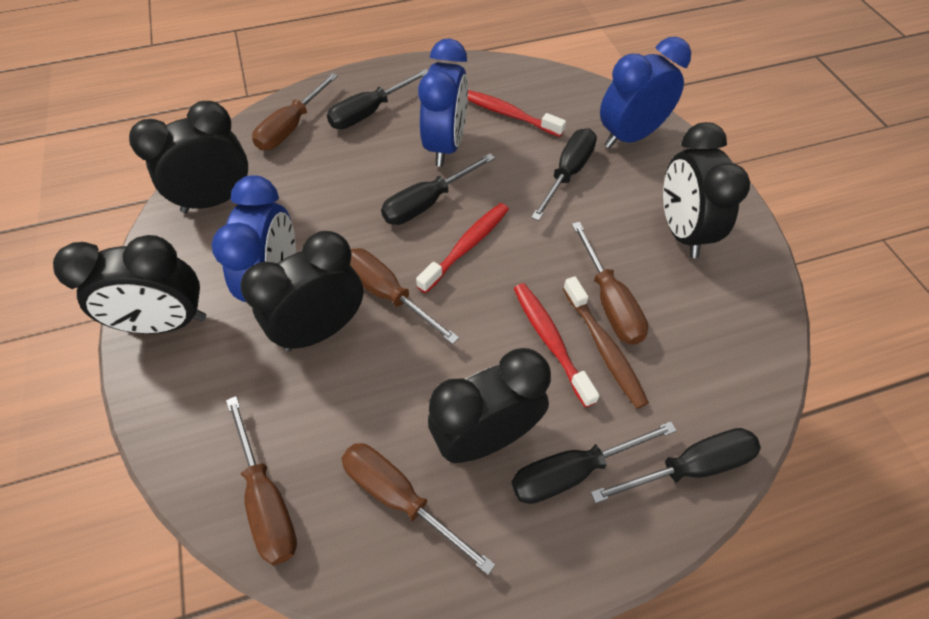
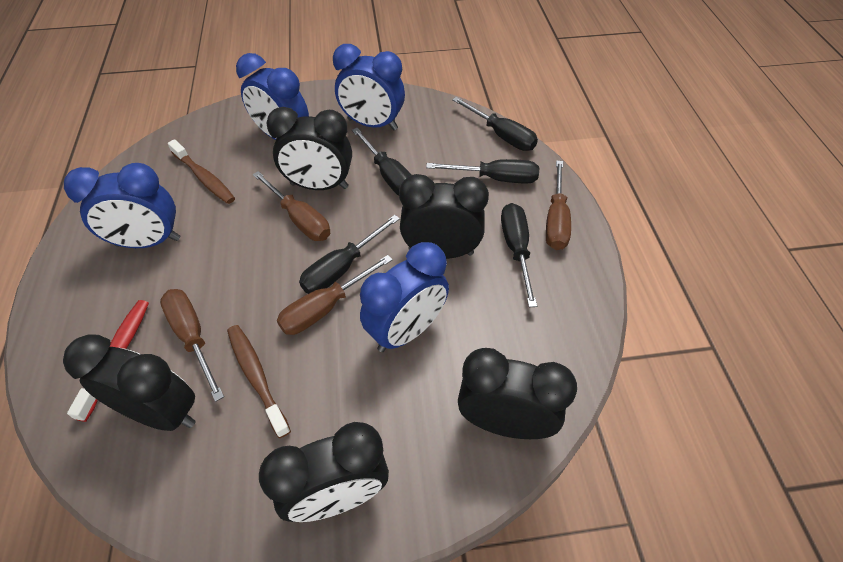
blue clock: [212,175,296,302] [418,38,468,167] [600,37,691,149] = 3 -> [64,163,180,248] [236,53,309,140] [333,44,405,130] [360,242,449,352] = 4
brown screwdriver: [226,396,297,566] [252,73,338,150] [341,443,495,575] [350,248,459,344] [572,222,648,345] = 5 -> [160,289,224,402] [253,171,330,241] [277,255,393,335] [546,160,571,250] = 4
brown toothbrush: [563,276,649,409] = 1 -> [168,139,235,204] [227,325,291,438] = 2
red toothbrush: [416,203,509,293] [468,90,566,137] [514,283,600,408] = 3 -> [67,300,149,422] = 1

